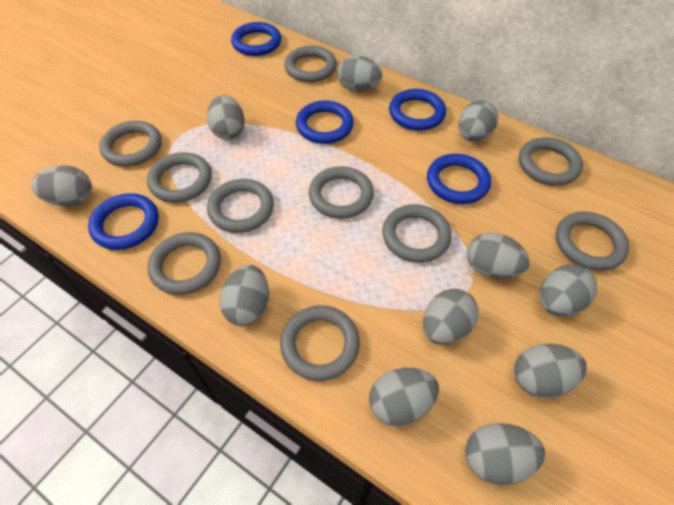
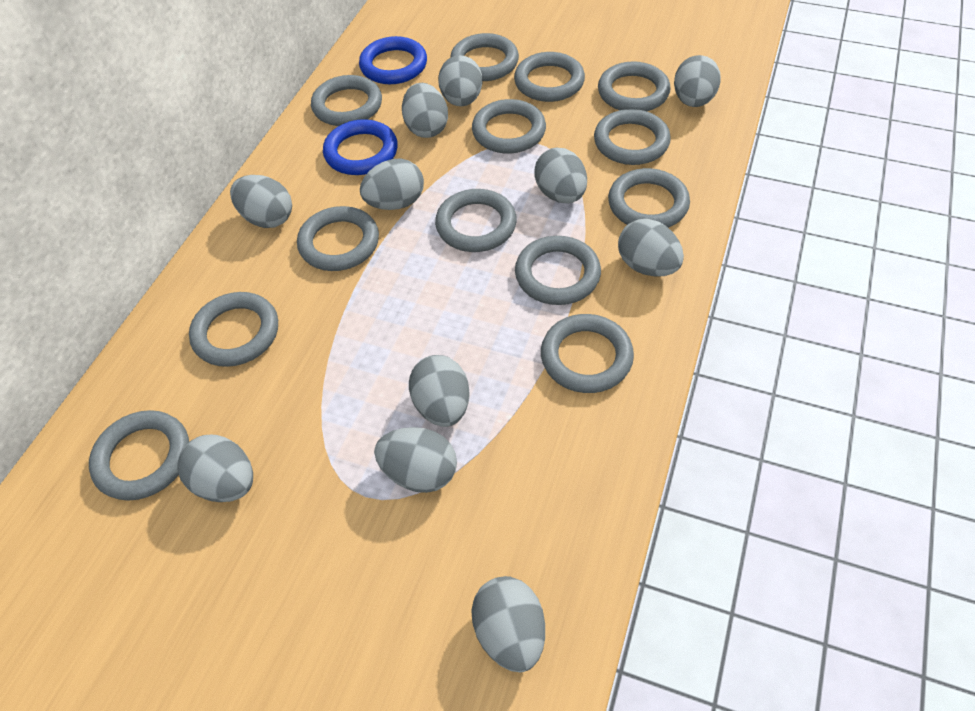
blue ring: [88,193,159,250] [231,22,281,56] [296,100,354,144] [389,89,446,131] [427,154,491,204] = 5 -> [323,119,398,175] [359,36,427,84] = 2
grey ring: [99,121,162,167] [147,152,212,203] [148,232,221,295] [207,179,274,233] [280,305,360,381] [284,46,337,82] [309,166,374,219] [382,204,452,263] [519,137,583,186] [556,211,629,271] = 10 -> [89,410,189,501] [189,292,278,367] [297,206,379,271] [311,75,382,126] [435,189,517,252] [450,33,519,81] [472,99,546,153] [514,52,585,102] [515,236,601,305] [541,314,634,393] [594,109,671,165] [598,61,670,111] [608,168,690,228] = 13

